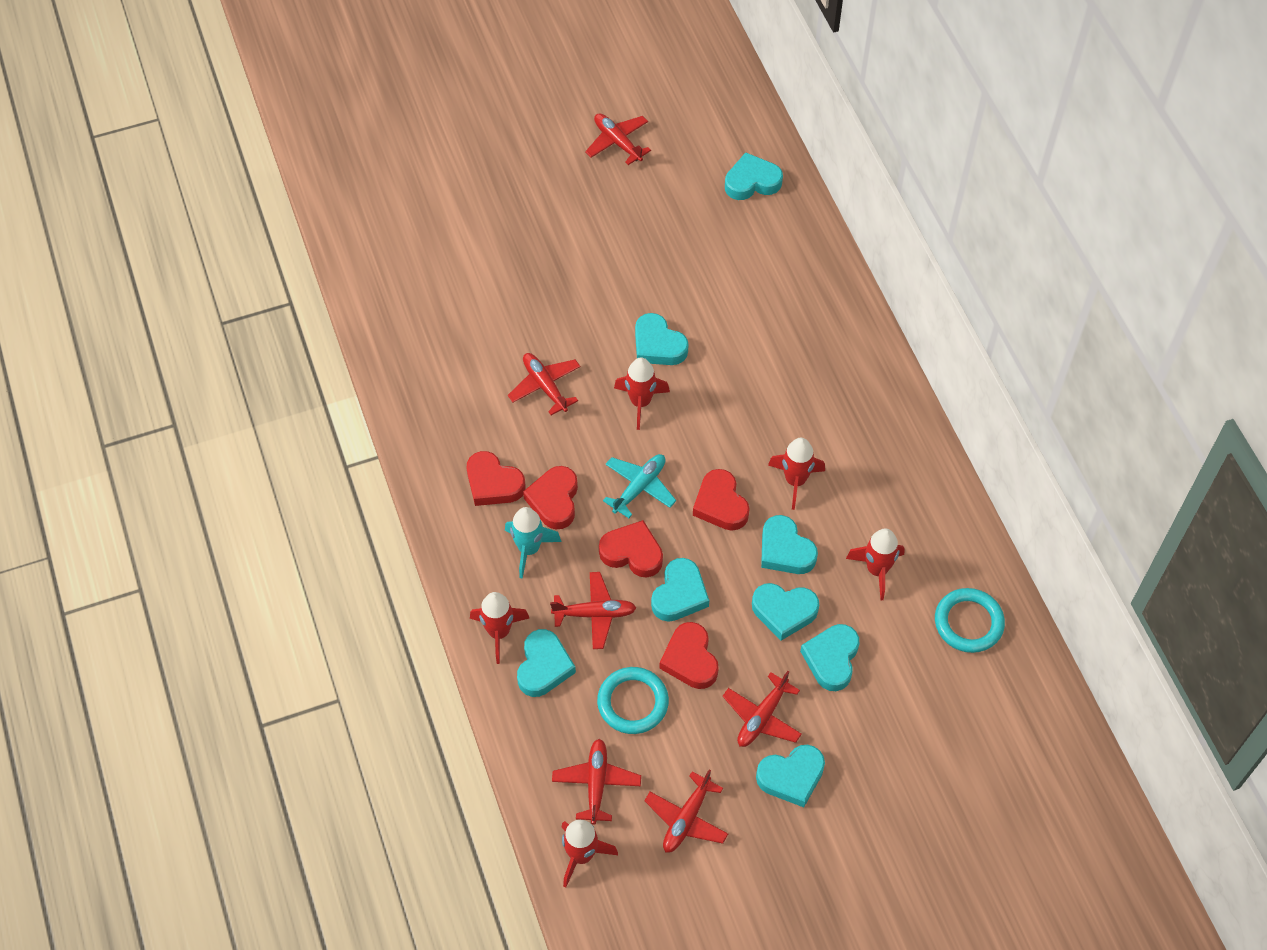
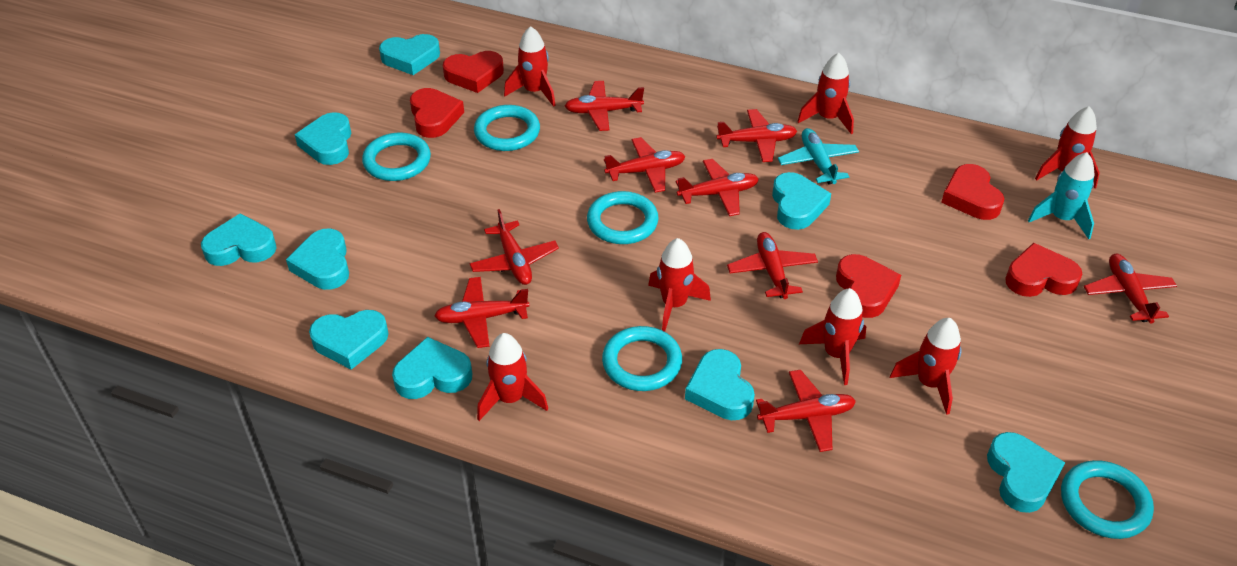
red plane: [508,353,581,415] [550,572,636,649] [552,739,641,825] [585,113,651,165] [644,770,728,853] [722,671,802,747] = 6 -> [434,277,530,348] [469,209,559,285] [565,81,644,131] [604,137,685,193] [676,159,759,216] [716,109,797,162] [727,232,818,299] [756,370,856,452] [1084,254,1177,324] = 9
red rocket: [470,592,529,664] [562,820,618,887] [614,358,670,430] [768,438,825,510] [846,528,905,600] = 5 -> [477,333,548,421] [504,26,556,107] [648,238,711,332] [797,53,854,134] [799,288,866,385] [890,318,962,415] [1035,106,1100,188] = 7
turquoise heart: [517,629,576,697] [635,313,689,365] [651,558,709,622] [725,152,783,200] [752,583,819,641] [756,745,825,807] [761,515,818,574] [800,624,859,691] = 8 -> [201,213,277,266] [286,229,349,290] [295,112,351,165] [309,310,389,370] [379,34,440,75] [392,337,472,399] [685,349,755,420] [772,172,831,230] [987,432,1065,513] = 9
turquoise ring: [597,667,669,734] [935,588,1005,653] = 2 -> [362,133,431,181] [474,105,540,151] [587,191,659,244] [602,326,682,391] [1061,460,1154,539] = 5

